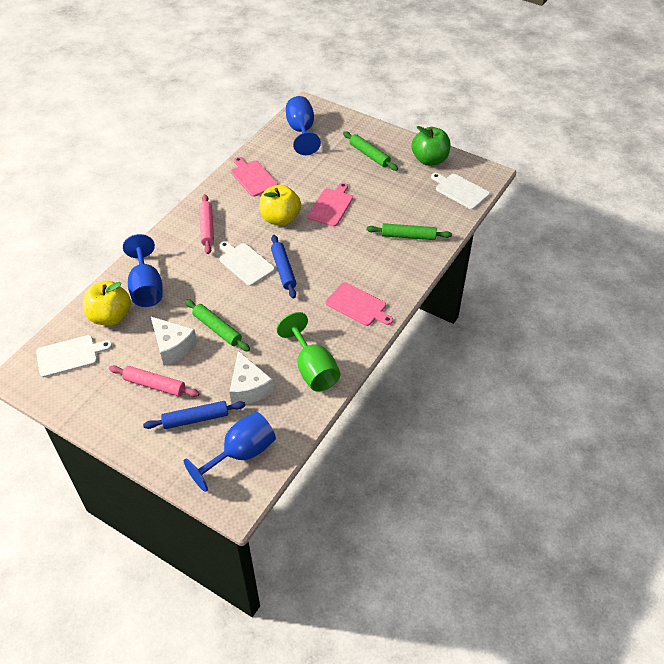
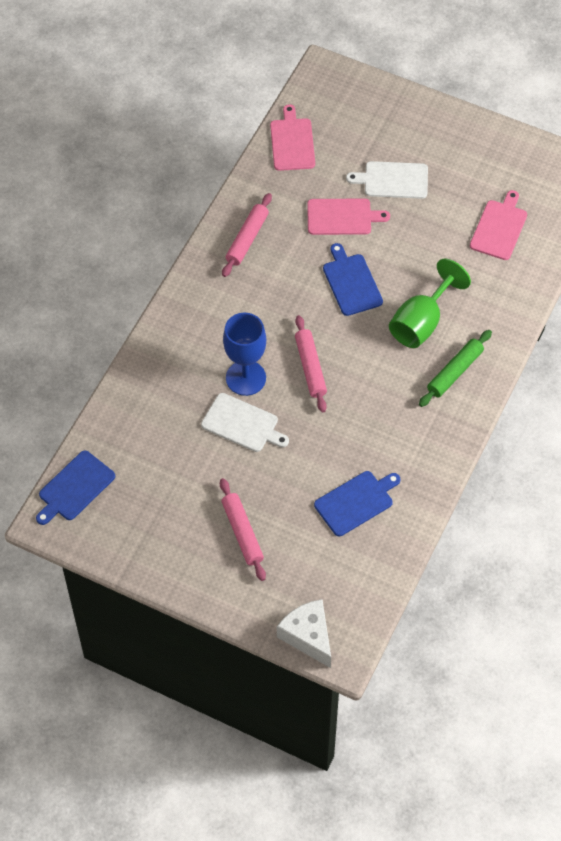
blue cutting board: none = 0 -> [36,450,115,525] [314,471,400,536] [323,243,383,316] = 3
blue goblet: [123,234,163,307] [184,412,276,492] [286,96,321,155] = 3 -> [223,313,266,396] = 1
blue rolling pin: [143,401,246,429] [271,235,296,299] = 2 -> none = 0
green apple: [411,126,450,166] = 1 -> none = 0
green rolling pin: [185,299,250,351] [343,131,398,171] [367,223,452,240] = 3 -> [419,330,492,407] = 1
pink rolling pin: [109,365,200,397] [199,194,214,254] = 2 -> [220,478,266,581] [222,193,272,277] [295,315,327,412] = 3
white cheese: [151,317,197,366] [229,351,274,404] = 2 -> [277,599,331,668] = 1
white cutting board: [36,335,112,377] [219,241,275,286] [431,173,490,209] = 3 -> [201,393,289,452] [346,161,428,199] = 2
yellow apple: [83,281,131,326] [260,185,301,226] = 2 -> none = 0

